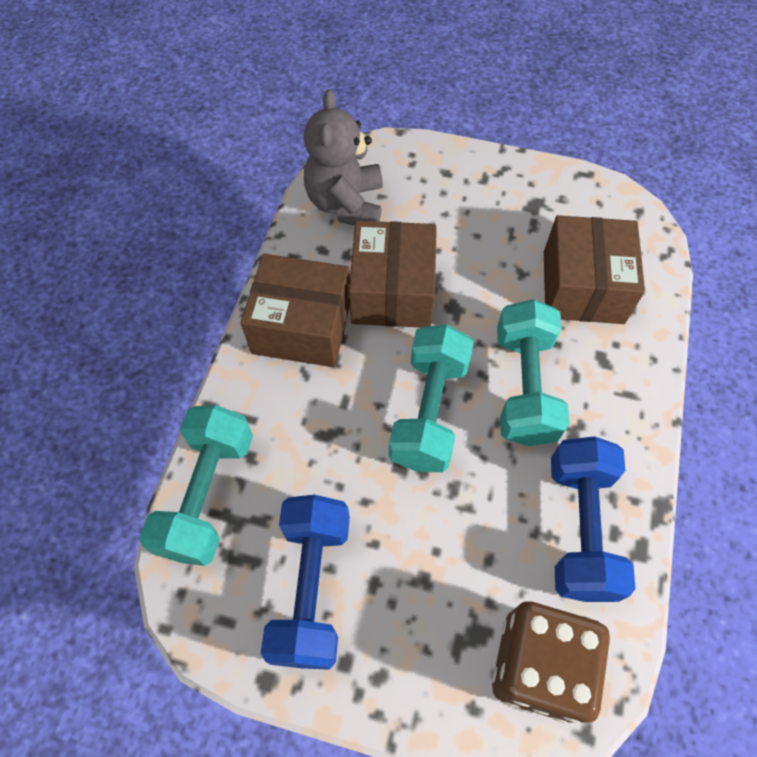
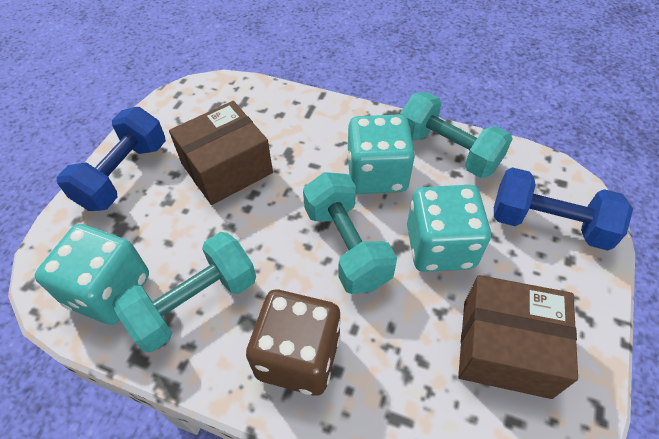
brown box: [241,254,350,367] [349,221,437,328] [544,215,645,324] = 3 -> [169,101,273,205] [458,275,578,399] = 2
grey teddy bear: [304,89,383,226] = 1 -> none = 0
turquoise dice: none = 0 -> [35,224,149,325] [347,114,415,194] [407,185,491,272] = 3

